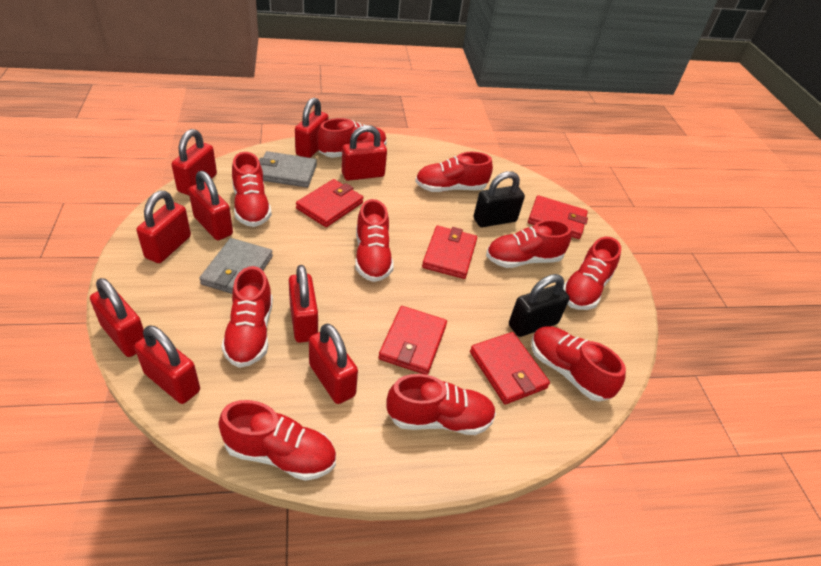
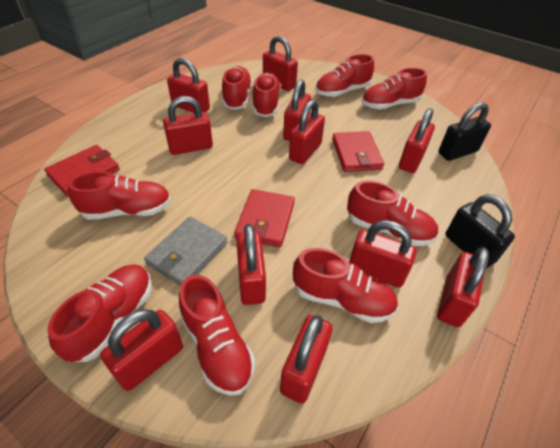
grey wallet: [199,238,273,294] [259,151,317,188] = 2 -> [144,217,228,286] = 1
red padlock: [90,278,144,357] [134,326,200,404] [136,191,191,263] [172,129,217,196] [188,171,233,240] [289,265,318,343] [295,98,329,158] [309,323,358,404] [342,125,387,181] = 9 -> [100,309,183,391] [163,96,213,155] [167,58,210,113] [236,224,266,305] [263,36,298,91] [280,315,333,404] [283,79,311,141] [289,100,325,164] [349,220,417,288] [399,108,435,173] [437,247,489,327] = 11
red shoe: [218,400,336,481] [221,266,273,368] [232,152,272,227] [317,118,387,158] [355,199,394,282] [386,374,496,435] [415,152,493,192] [486,220,572,268] [531,326,626,401] [563,237,621,310] = 10 -> [47,264,152,362] [68,171,171,220] [179,275,255,396] [222,66,252,110] [253,72,281,117] [293,248,398,323] [315,54,374,97] [347,180,438,246] [362,68,427,109] = 9
red wallet: [296,179,364,227] [378,306,447,375] [422,226,477,279] [470,332,550,404] [528,195,588,239] = 5 -> [44,145,120,196] [234,189,295,247] [332,131,384,172] = 3

